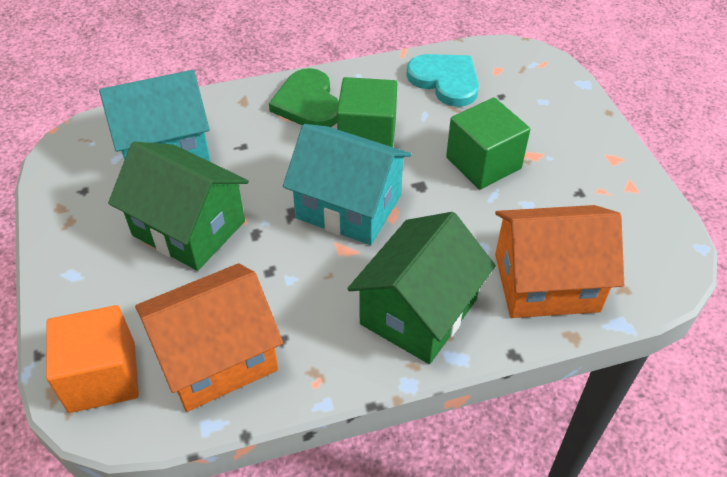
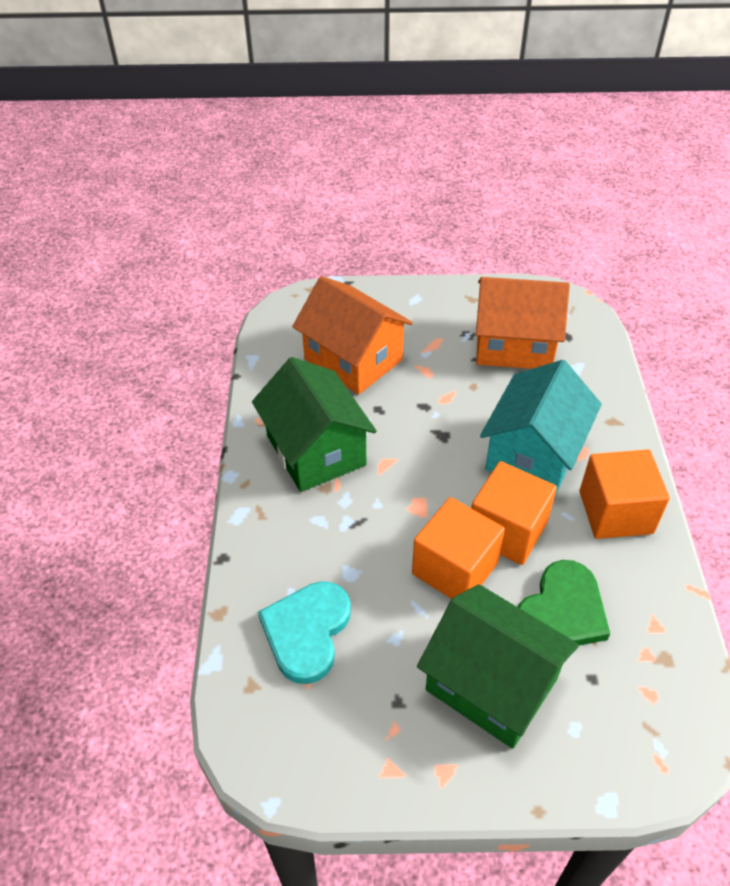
green cube: [337,77,397,147] [446,97,530,189] = 2 -> none = 0
orange cube: [46,305,139,413] = 1 -> [412,497,505,599] [471,461,557,565] [580,450,670,539] = 3
turquoise house: [99,70,211,162] [283,124,411,245] = 2 -> [480,360,602,495] = 1

